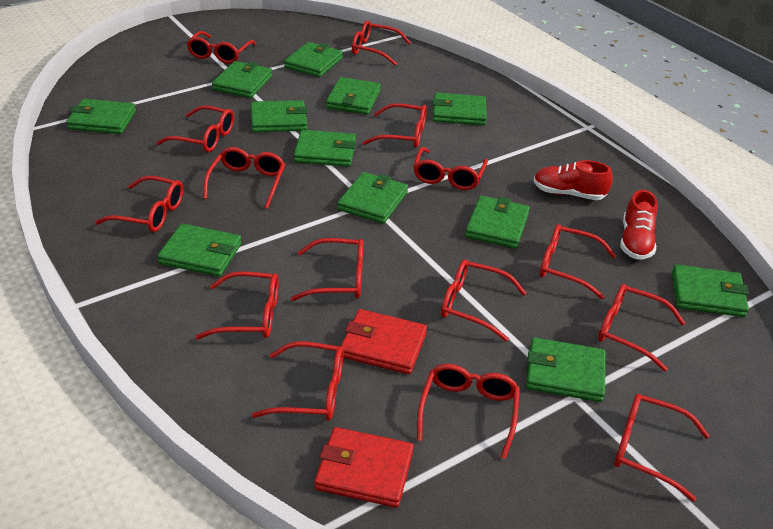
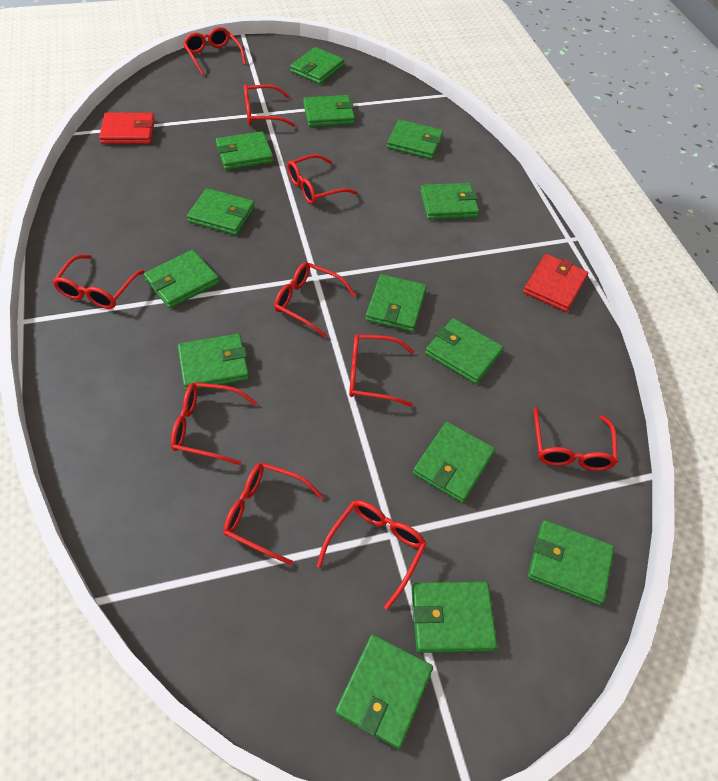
green wallet: [66,99,136,134] [157,223,242,277] [212,61,272,98] [251,100,308,132] [284,42,343,77] [294,130,356,167] [326,77,381,115] [337,172,408,224] [432,93,487,125] [465,196,530,249] [526,337,606,402] [672,264,749,317] = 12 -> [143,250,219,308] [178,334,249,390] [187,188,255,235] [216,131,274,170] [290,47,344,84] [303,95,355,127] [335,635,433,749] [366,274,427,332] [387,119,443,159] [411,582,497,653] [413,422,495,503] [420,183,479,220] [425,318,503,384] [528,520,614,605] = 14
red glasses: [96,176,183,232] [157,105,234,152] [187,31,256,64] [195,271,278,340] [203,147,285,209] [252,342,344,420] [290,238,363,301] [352,20,411,66] [363,103,427,148] [413,147,488,190] [417,364,520,459] [441,260,526,341] [540,224,616,299] [598,284,685,372] [614,394,710,502] = 15 -> [53,255,145,309] [171,382,258,465] [183,27,246,75] [223,462,324,565] [244,84,296,127] [274,262,356,338] [287,154,357,204] [317,500,427,610] [349,334,414,407] [534,407,618,471] = 10
red shoe: [534,160,613,200] [620,190,657,259] = 2 -> none = 0

